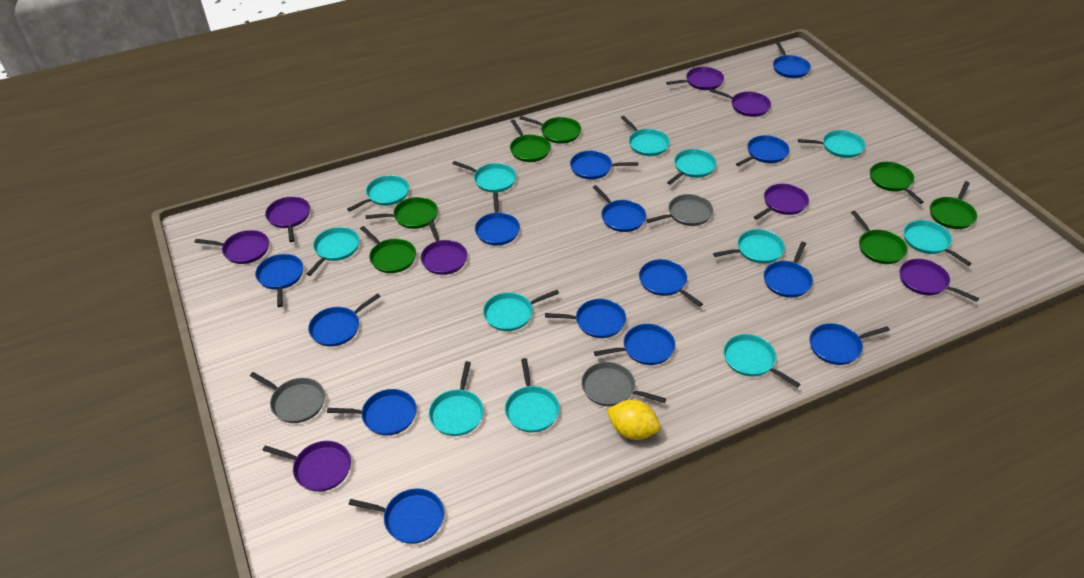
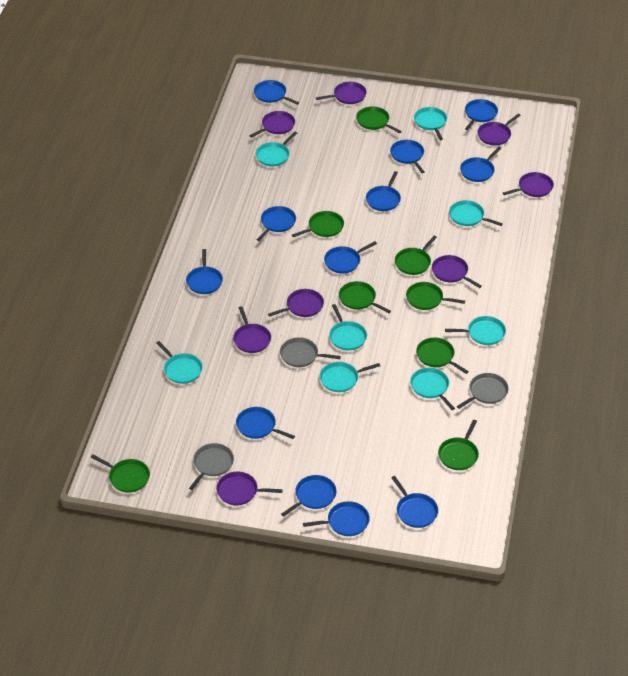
blue pan: [255,254,303,307] [308,293,381,347] [327,389,417,436] [349,488,444,544] [475,192,520,246] [545,299,626,338] [570,151,638,179] [593,185,646,232] [594,324,675,365] [639,259,703,307] [736,135,789,166] [764,242,813,298] [773,41,811,78] [809,323,890,365] = 14 -> [186,249,223,294] [236,407,295,439] [254,80,299,105] [256,206,296,241] [281,475,337,517] [303,501,370,536] [324,241,377,274] [366,171,401,211] [390,140,424,173] [391,476,438,528] [460,147,501,182] [465,99,498,130] = 12
green pan: [360,226,416,273] [365,197,438,229] [510,120,551,162] [519,116,581,144] [851,211,908,264] [870,162,924,204] [930,181,977,229] = 7 -> [91,454,150,493] [292,211,344,237] [339,281,391,313] [356,106,402,133] [395,236,437,275] [406,282,465,310] [416,338,469,374] [438,420,479,470] = 8
turquoise pan: [307,227,359,276] [347,175,409,212] [429,361,484,436] [452,161,516,193] [483,290,559,331] [505,358,560,433] [621,116,670,156] [667,149,717,185] [713,229,785,264] [723,334,800,388] [798,130,865,158] [904,220,972,266] = 12 -> [156,341,203,384] [256,132,297,166] [320,362,380,392] [329,304,367,350] [410,368,455,410] [414,107,447,140] [445,316,506,345] [449,200,503,226] = 8
yellow lemon: [607,400,660,440] = 1 -> none = 0

